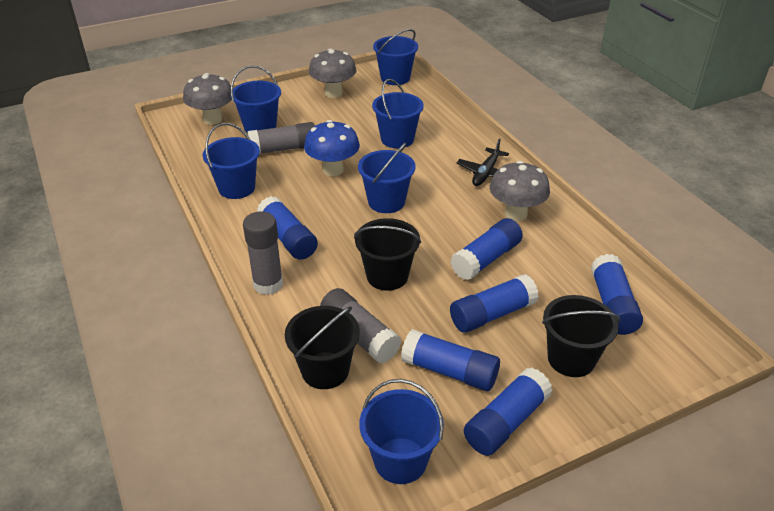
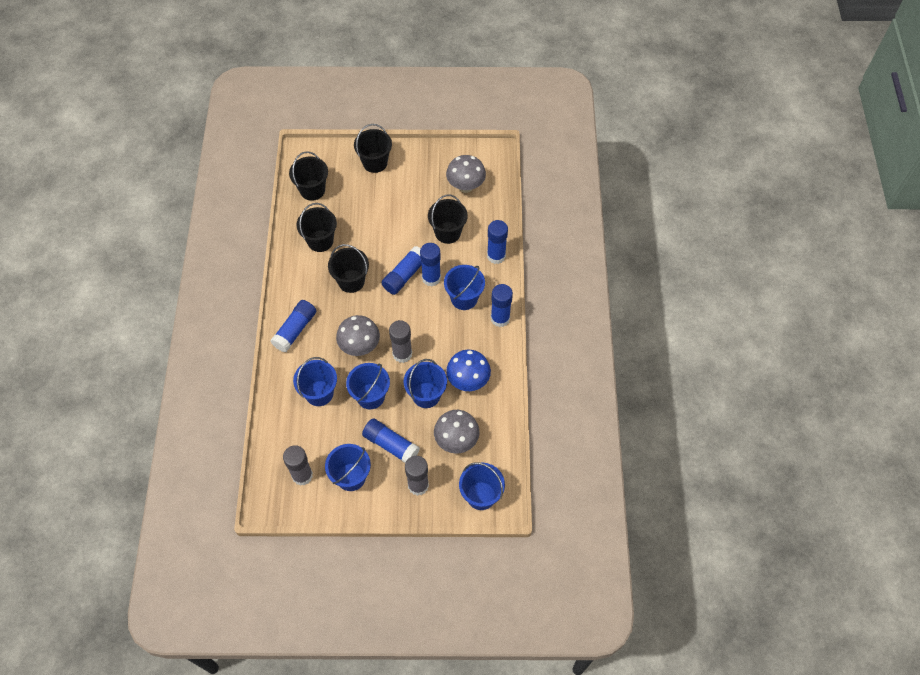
black bucket: [285,306,360,389] [354,218,421,291] [542,295,620,377] = 3 -> [289,151,328,201] [297,203,337,252] [328,244,369,293] [354,124,392,173] [428,195,468,244] = 5
black plane: [457,139,509,186] = 1 -> none = 0

